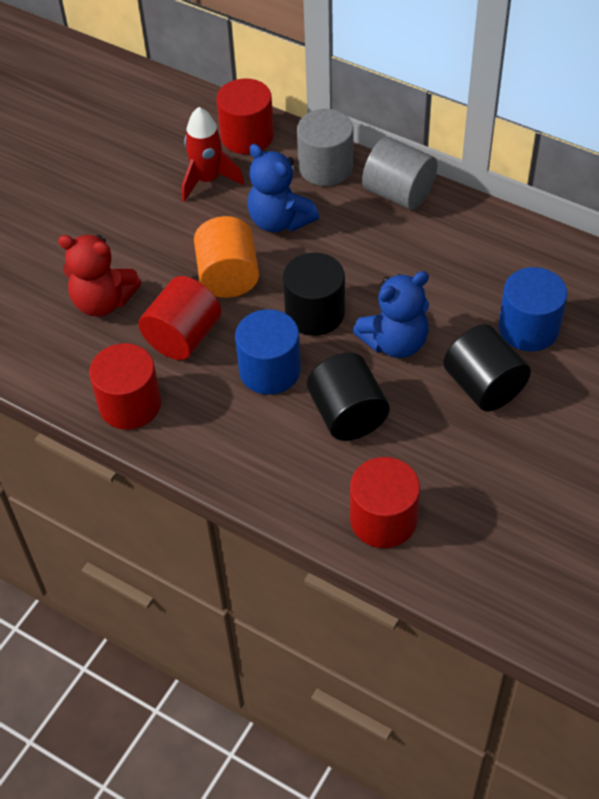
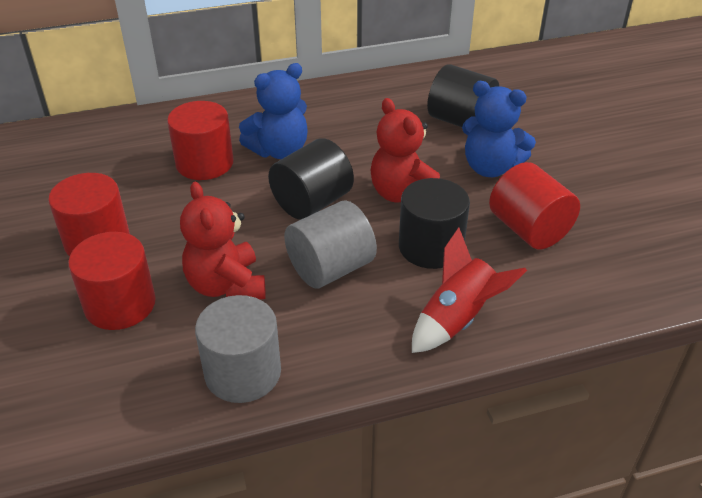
blue cylinder: [235,309,301,395] [498,267,567,351] = 2 -> none = 0
orange cylinder: [194,216,259,298] = 1 -> none = 0
red teddy bear: [58,235,141,317] = 1 -> [180,181,266,299] [370,98,440,202] = 2

